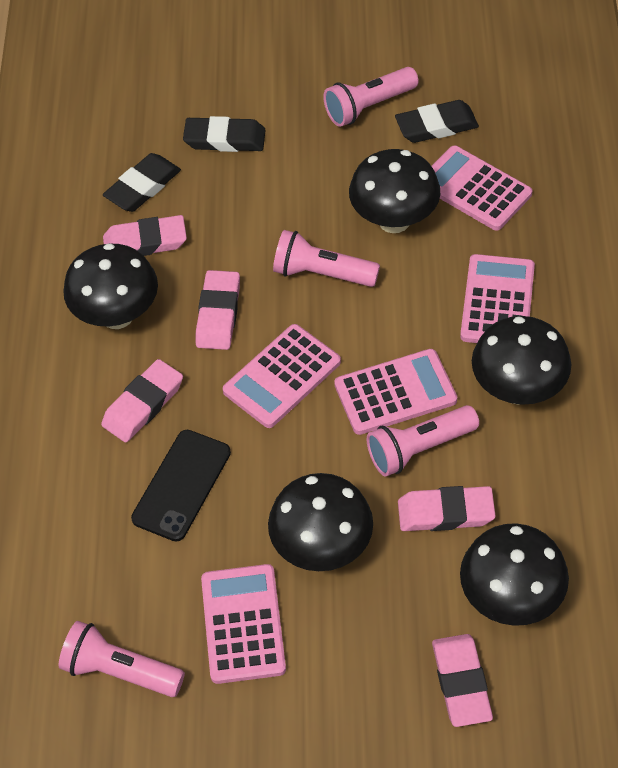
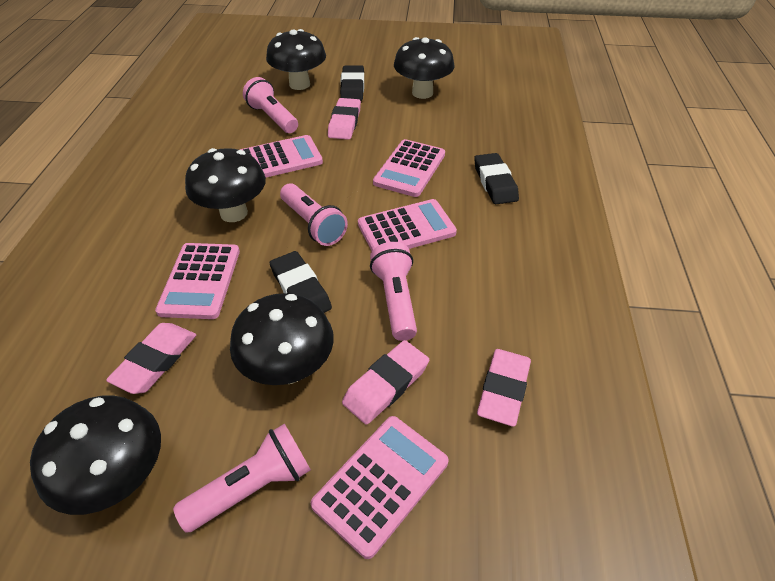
black phone: [131,430,231,541] = 1 -> none = 0
pink eraser: [101,359,183,442] [103,215,187,256] [196,270,240,350] [398,486,496,531] [432,634,493,727] = 5 -> [106,323,196,394] [328,98,361,140] [342,340,429,425] [477,349,531,427] = 4

